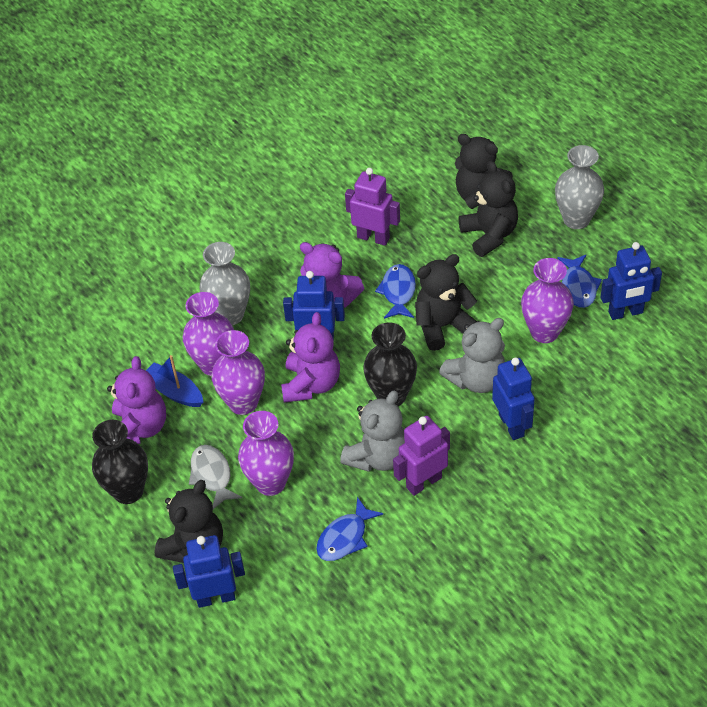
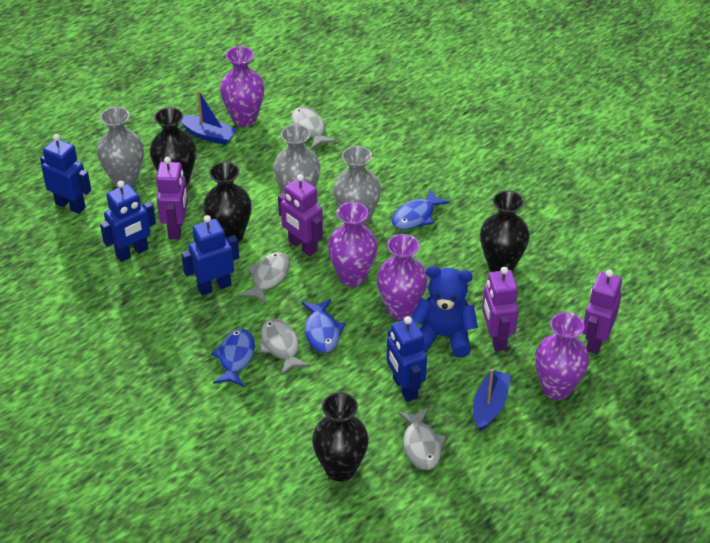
black teddy bear: [154,480,223,563] [415,254,477,351] [455,134,513,200] [458,161,518,257] = 4 -> none = 0
black vase: [92,420,148,504] [363,322,417,406] = 2 -> [150,107,196,186] [203,162,252,243] [312,392,369,482] [480,190,530,272] = 4
blue boat: [146,355,203,407] = 1 -> [181,91,237,145] [473,369,511,431] = 2
blue teddy bear: none = 0 -> [411,266,478,358] = 1
grey fish: [189,445,242,509] = 1 -> [240,252,290,304] [259,318,310,376] [291,107,336,149] [398,408,447,470] = 4
grey teddy bear: [340,391,405,472] [439,318,505,393] = 2 -> none = 0
grey vase: [199,242,250,325] [555,145,604,229] = 2 -> [97,107,144,188] [273,124,320,193] [333,146,381,227] = 3
purple robot: [345,168,400,246] [393,416,450,496] = 2 -> [156,157,188,239] [278,174,323,256] [482,267,518,351] [582,270,622,354] = 4
purple teddy bear: [107,356,166,444] [281,312,340,403] [300,242,364,308] = 3 -> none = 0

